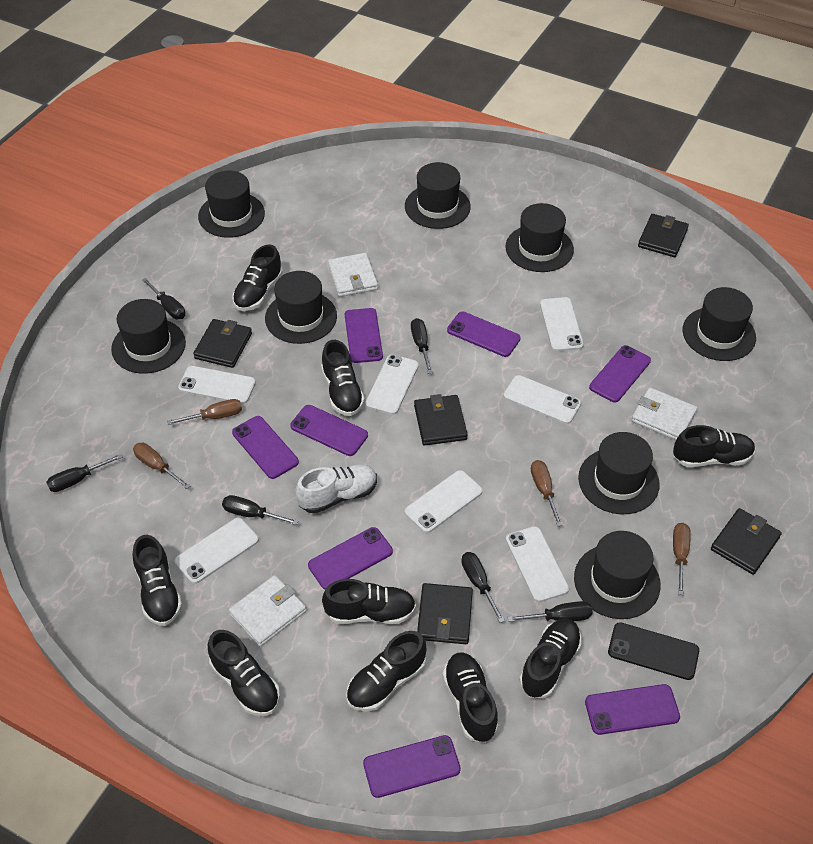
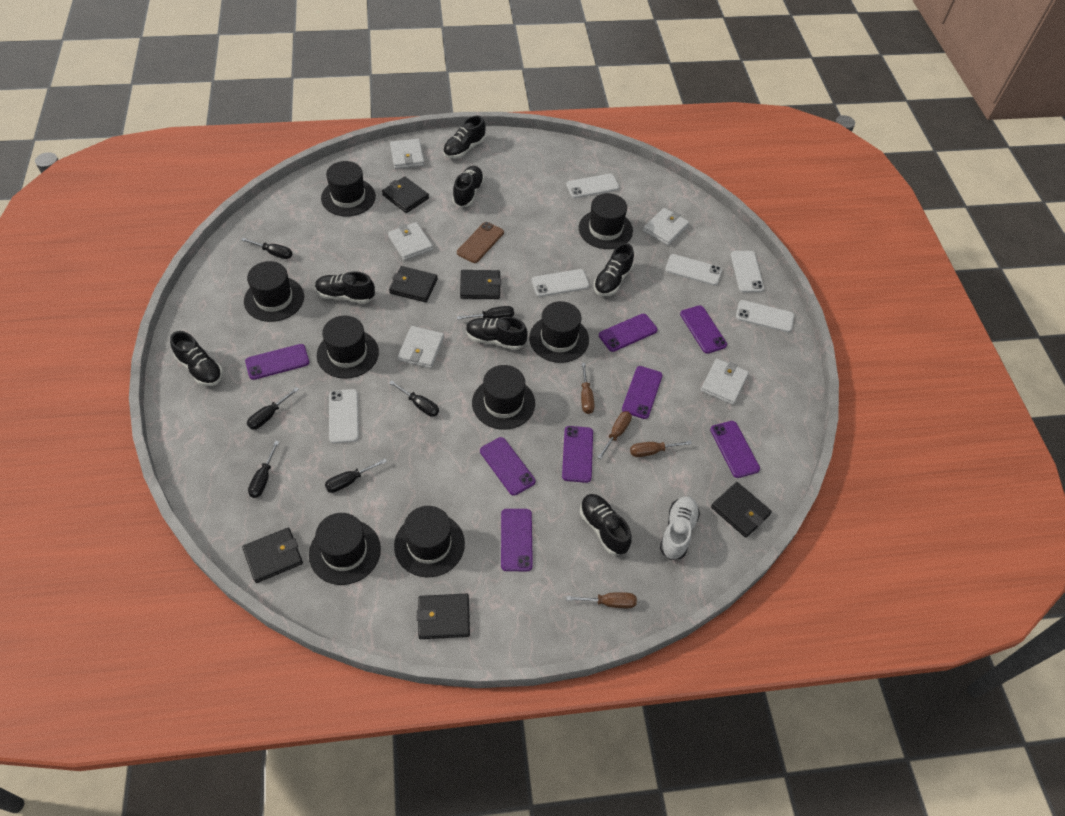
black phone: [608,622,699,680] = 1 -> none = 0
black shoe: [133,535,182,626] [208,630,280,716] [232,244,283,311] [321,340,365,416] [322,579,416,624] [346,631,426,712] [443,653,499,743] [519,619,582,698] [673,425,755,467] = 9 -> [170,331,223,386] [315,271,375,304] [443,115,486,159] [452,166,484,207] [466,317,528,350] [580,494,632,555] [594,243,634,296] = 7
black wallet: [193,319,252,368] [414,394,468,445] [417,583,473,644] [638,214,689,257] [711,508,782,575] = 5 -> [242,528,303,583] [382,176,429,213] [389,266,438,302] [417,594,470,639] [460,270,501,299] [711,482,772,538] = 6
brown phone: none = 0 -> [457,222,504,263] = 1
white phone: [175,517,259,584] [178,366,256,404] [365,354,419,415] [405,470,483,533] [504,375,581,424] [506,526,569,602] [540,297,584,351] = 7 -> [329,389,359,444] [531,269,589,297] [566,174,619,198] [665,254,722,286] [731,251,764,292] [736,300,794,332] = 6
white wallet: [229,575,307,647] [328,253,378,297] [631,387,697,440] = 3 -> [388,222,433,261] [390,139,424,169] [398,326,444,368] [643,208,689,246] [701,359,749,405] = 5

